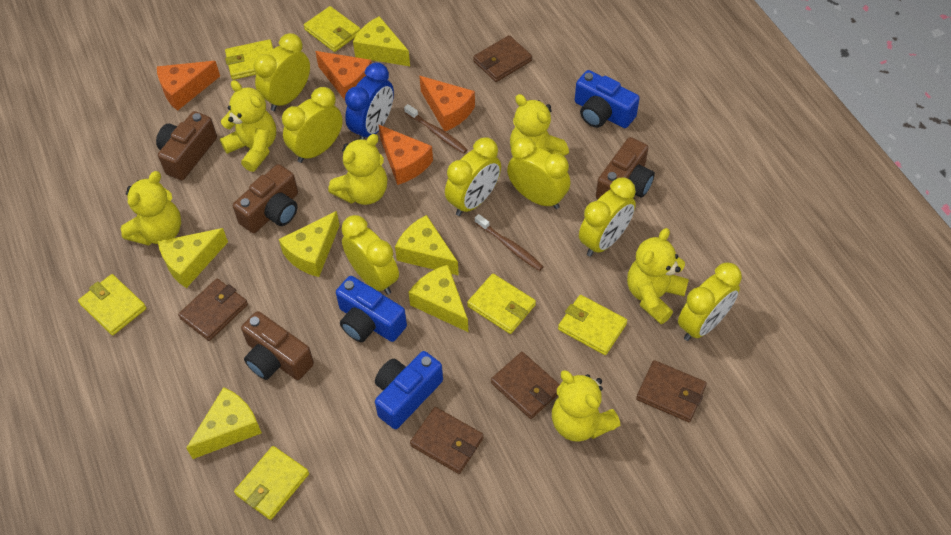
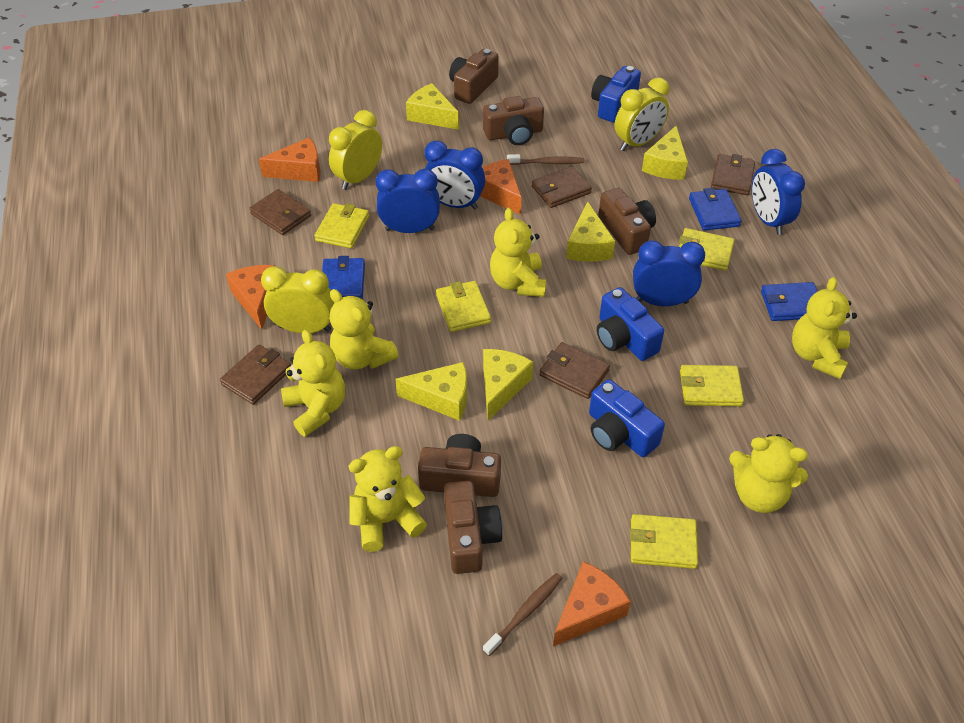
blue clock: [345,62,394,140] = 1 -> [376,169,440,233] [424,141,485,210] [633,240,705,306] [752,149,805,235] = 4
blue wallet: none = 0 -> [322,256,365,300] [689,188,742,231] [761,282,818,321] = 3
brown camera: [156,111,217,180] [233,164,298,233] [241,311,314,380] [596,137,655,199] = 4 -> [418,434,501,497] [444,481,503,574] [449,49,499,104] [483,96,544,145] [599,188,656,255] = 5
yellow cheese: [158,228,228,288] [186,387,262,459] [279,211,340,277] [353,16,410,66] [395,215,459,276] [409,265,468,332] = 6 -> [395,362,467,421] [406,83,459,130] [483,349,533,421] [566,202,615,262] [642,126,688,179] = 5
yellow clock: [254,33,310,111] [282,87,343,163] [341,215,399,295] [445,137,501,216] [507,137,571,209] [579,178,636,257] [678,262,742,341] = 7 -> [261,266,335,333] [329,110,382,190] [615,77,669,151] = 3
yellow wallet: [78,274,147,335] [225,39,273,80] [234,446,309,520] [304,6,360,52] [467,274,536,334] [558,295,627,355] = 6 -> [314,203,369,248] [436,281,491,332] [630,514,698,569] [679,228,735,271] [680,365,744,406] = 5

